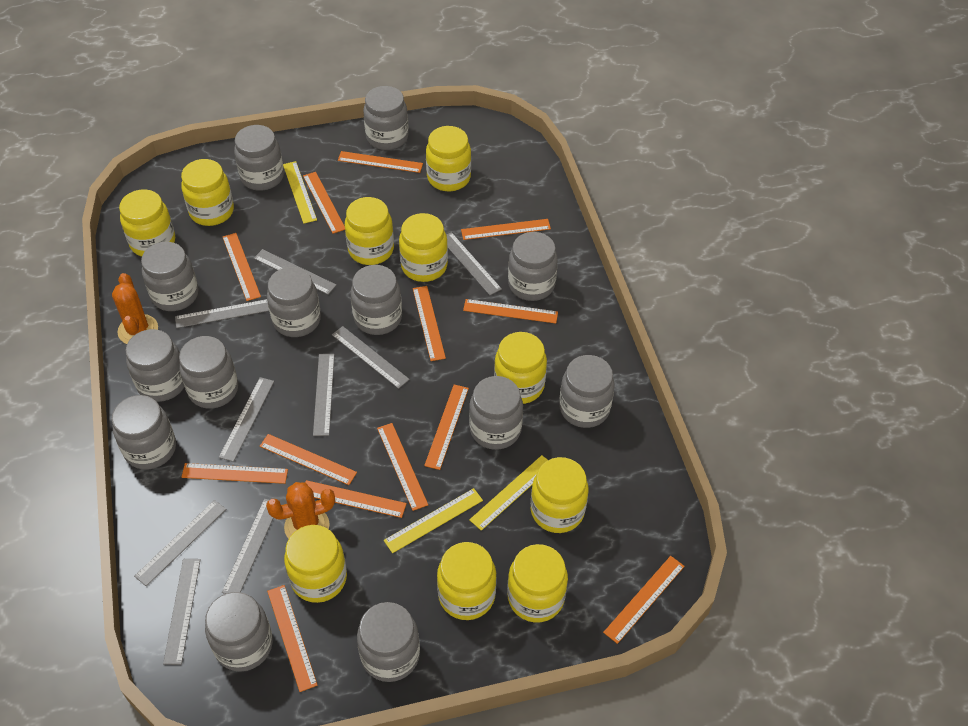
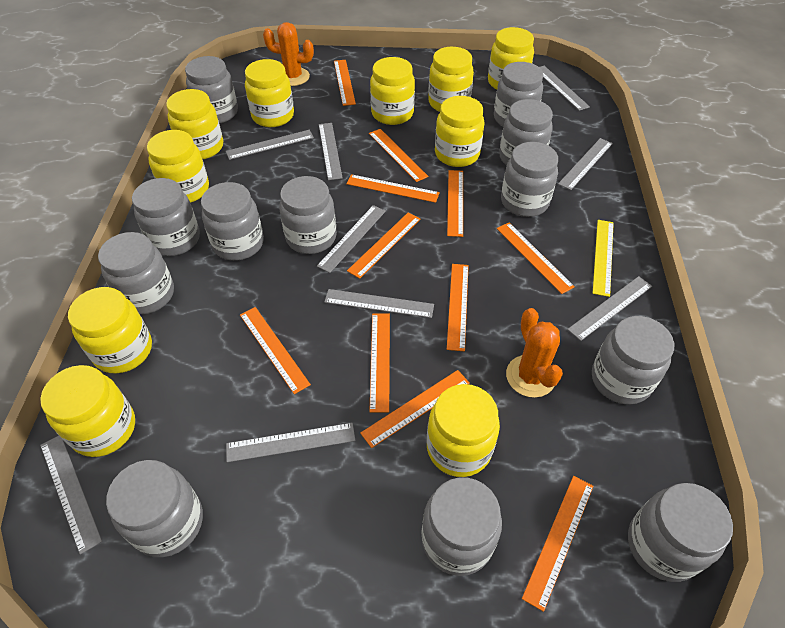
grey jar: [112,395,176,470] [125,329,184,402] [141,242,199,311] [179,336,238,409] [205,592,273,672] [234,125,284,191] [267,267,321,337] [350,265,402,335] [357,602,420,682] [363,86,409,150] [469,376,523,450] [508,232,558,301] [559,355,615,428] = 13 -> [98,232,174,314] [106,460,203,557] [132,178,200,256] [185,56,238,124] [201,182,264,261] [279,176,337,254] [421,477,502,576] [494,62,543,127] [499,99,553,165] [501,142,558,217] [592,316,674,405] [628,483,733,582] = 12
orange ruler: [181,463,288,484] [223,233,261,301] [260,434,357,485] [267,585,318,692] [303,172,345,234] [305,480,407,518] [338,151,423,173] [377,423,428,511] [413,286,446,361] [424,384,469,470] [461,219,551,240] [463,299,558,323] [603,556,685,644] = 13 -> [240,307,311,394] [334,60,356,106] [346,174,440,203] [347,212,420,279] [360,370,470,448] [369,129,428,182] [369,313,390,412] [447,170,463,237] [447,264,469,351] [497,223,575,294] [522,476,594,612] = 11
yellow ruler: [283,161,317,224] [384,488,483,553] [469,455,548,531] = 3 -> [593,220,614,297] = 1

